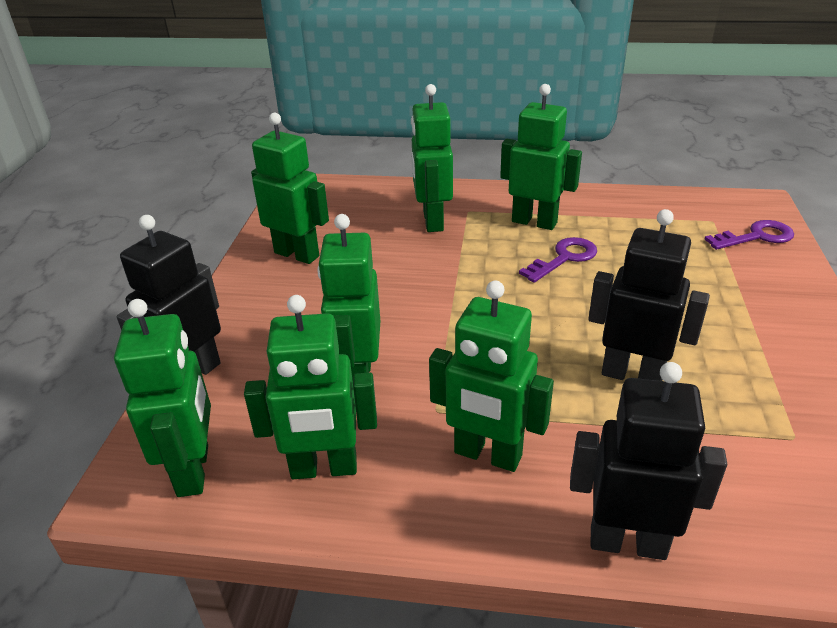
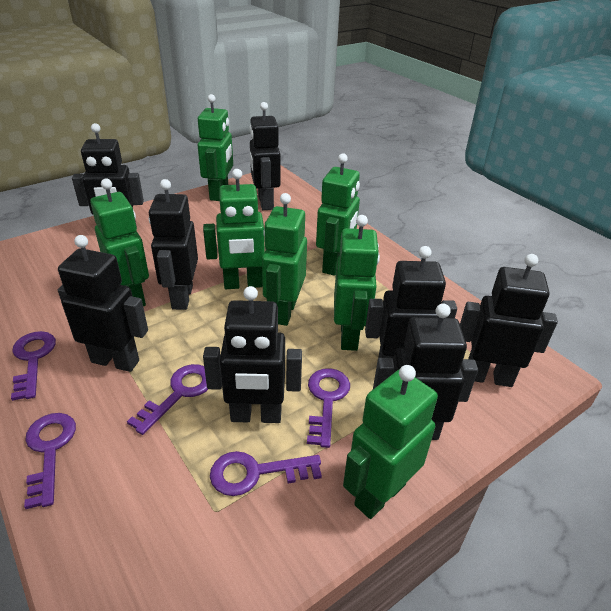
black robot: [117,215,221,375] [570,362,727,560] [588,209,710,381] = 3 -> [58,235,148,372] [72,123,144,227] [149,179,198,310] [203,286,302,423] [249,102,281,210] [365,246,457,359] [373,304,478,440] [460,254,558,387] = 8
purple key: [519,237,597,283] [704,220,794,250] = 2 -> [11,331,56,401] [24,413,76,509] [127,364,208,435] [210,451,322,496] [307,368,350,448] = 5

